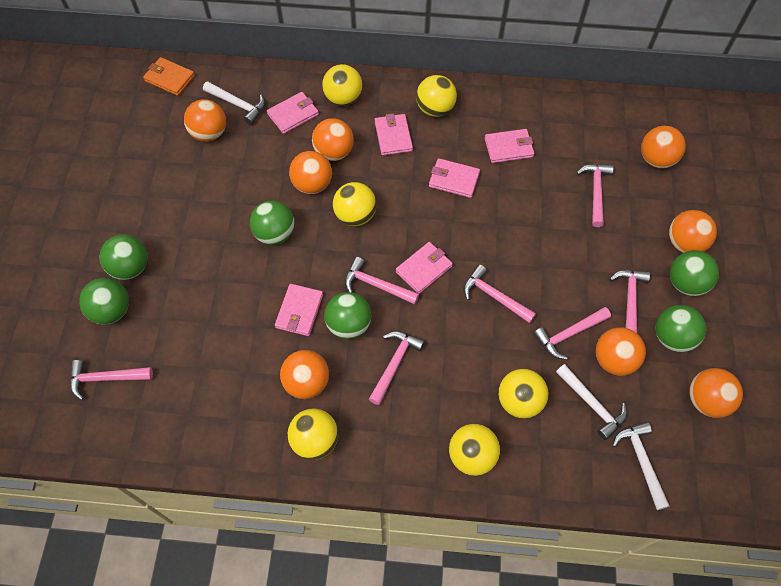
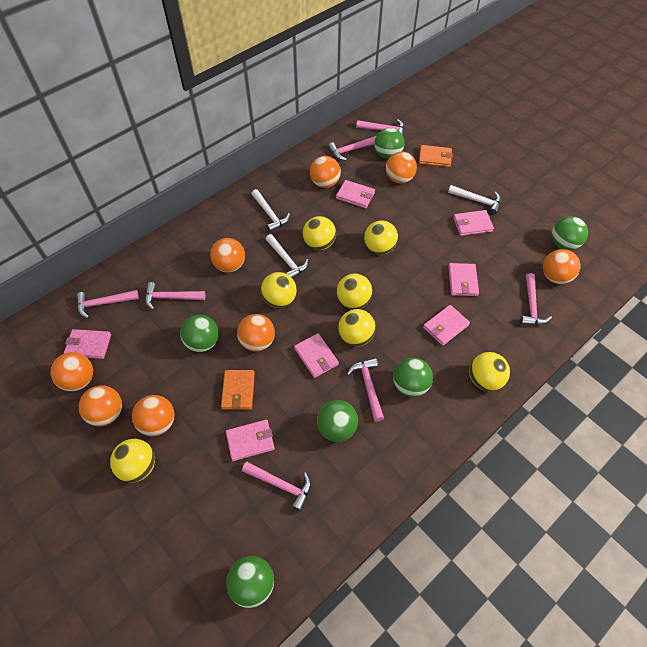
orange wallet: [143,57,195,96] = 1 -> [221,370,255,410] [419,145,453,167] = 2
pink wallet: [267,92,319,134] [275,284,323,336] [375,113,413,156] [396,242,453,294] [429,158,480,198] [485,129,534,163] = 6 -> [64,329,111,359] [226,420,275,461] [294,333,339,378] [336,180,375,208] [423,305,470,346] [448,263,479,296] [453,210,494,236] = 7
yellow ball: [288,408,338,460] [322,64,363,106] [333,182,376,226] [416,75,457,117] [449,424,500,476] [498,369,548,419] = 6 -> [110,439,155,483] [261,272,297,308] [303,216,336,250] [337,273,373,309] [338,309,376,346] [364,220,398,255] [469,352,510,391] = 7

